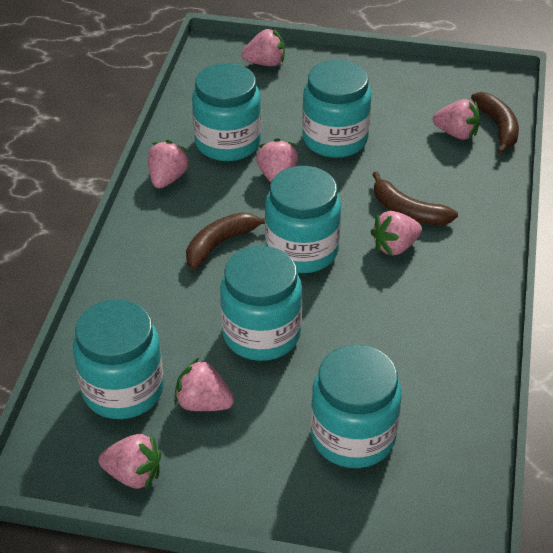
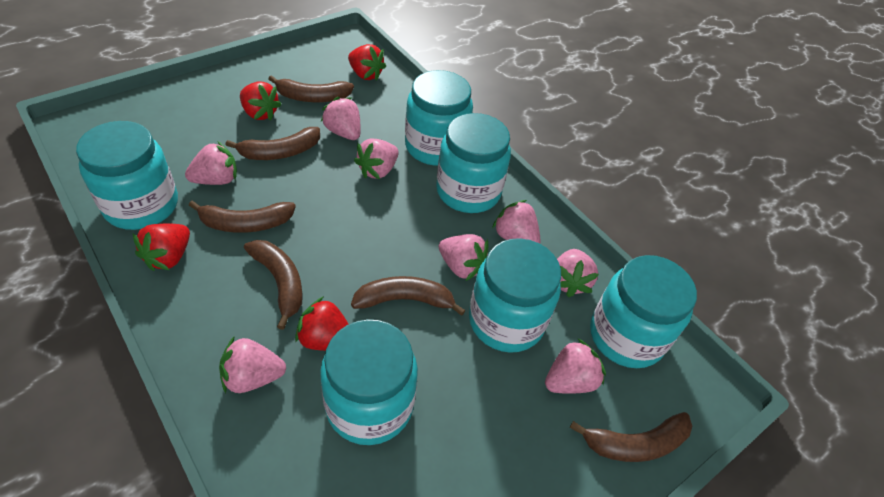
brown banana: [186,212,265,270] [372,172,458,226] [471,92,519,155] = 3 -> [189,201,296,233] [225,127,320,160] [244,240,303,330] [269,75,354,102] [351,276,466,316] [570,412,692,462] = 6
pink strawberry: [99,434,161,490] [148,140,190,188] [174,358,234,411] [242,29,285,66] [256,138,298,182] [371,211,422,256] [433,99,480,140] = 7 -> [185,142,237,185] [219,336,286,393] [321,97,361,140] [354,139,399,179] [439,234,489,281] [492,200,541,244] [545,338,606,394] [557,249,599,297] = 8
red strawberry: none = 0 -> [133,223,190,271] [240,81,282,120] [295,296,348,351] [348,44,386,81] = 4

